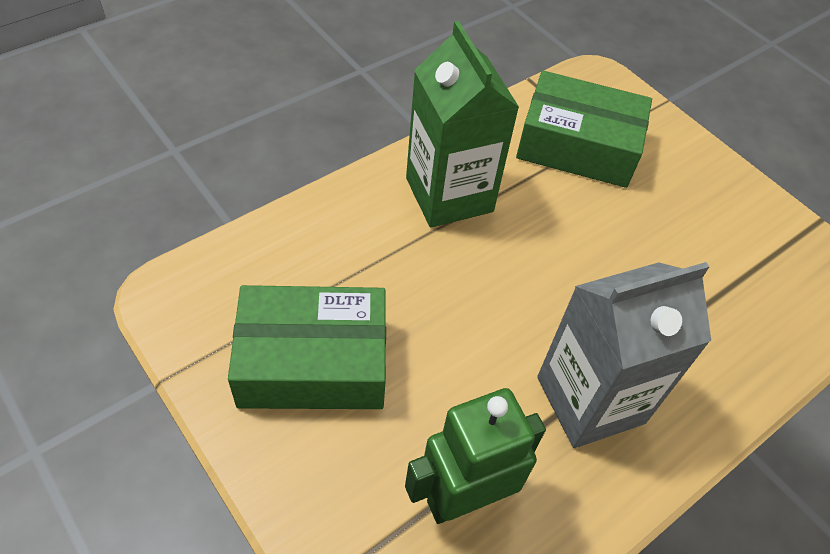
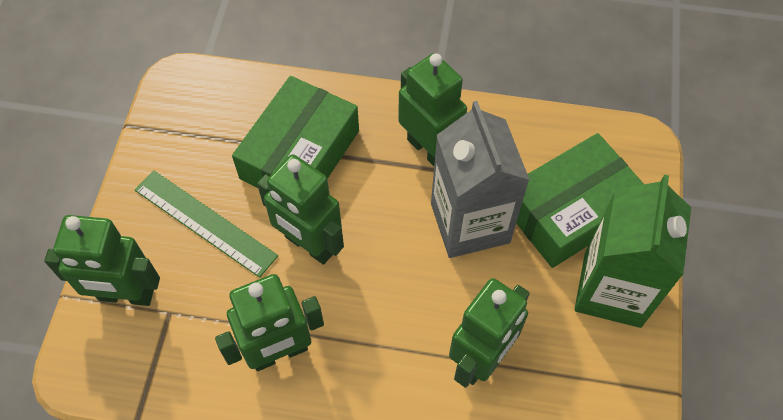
green robot: [405,388,546,524] = 1 -> [44,215,160,306] [215,274,324,371] [257,154,344,265] [398,53,467,166] [449,278,530,388] = 5
green ruler: none = 0 -> [135,170,278,278] = 1

